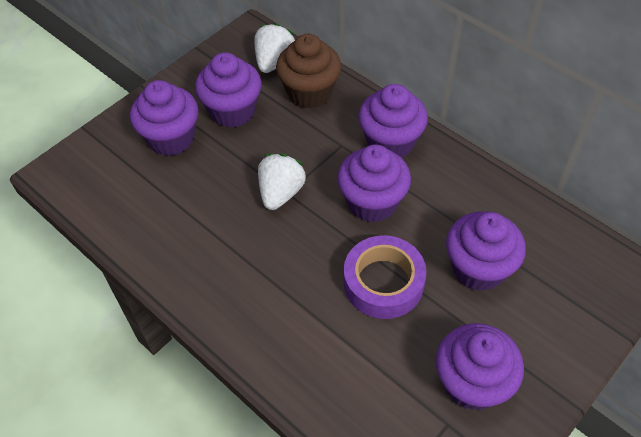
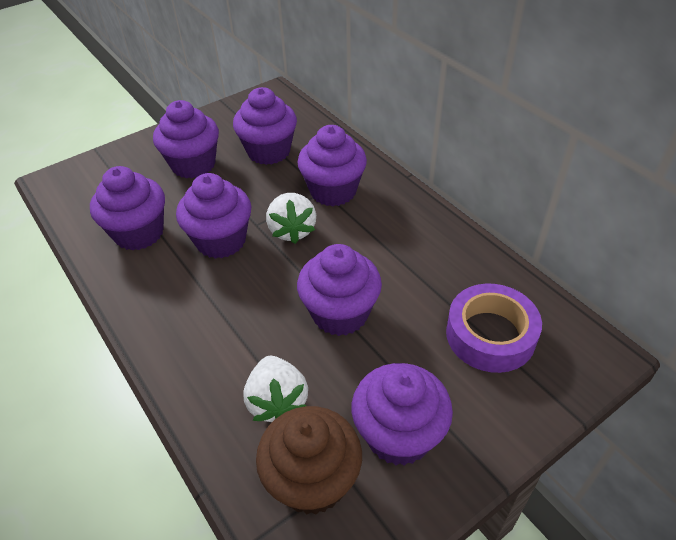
purple cupcake: [130,80,198,156] [195,52,262,128] [337,144,411,222] [358,84,428,158] [436,323,524,411] [446,211,526,291] = 6 -> [90,166,165,251] [153,100,219,179] [176,173,251,259] [233,87,297,165] [297,244,382,336] [298,125,367,206] [352,363,453,466] = 7

